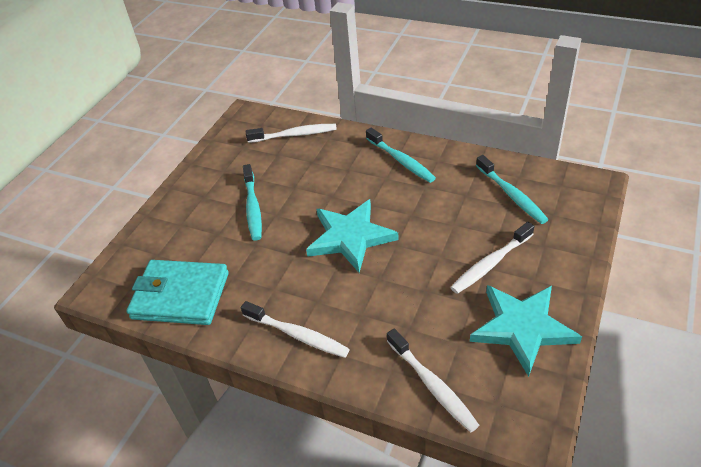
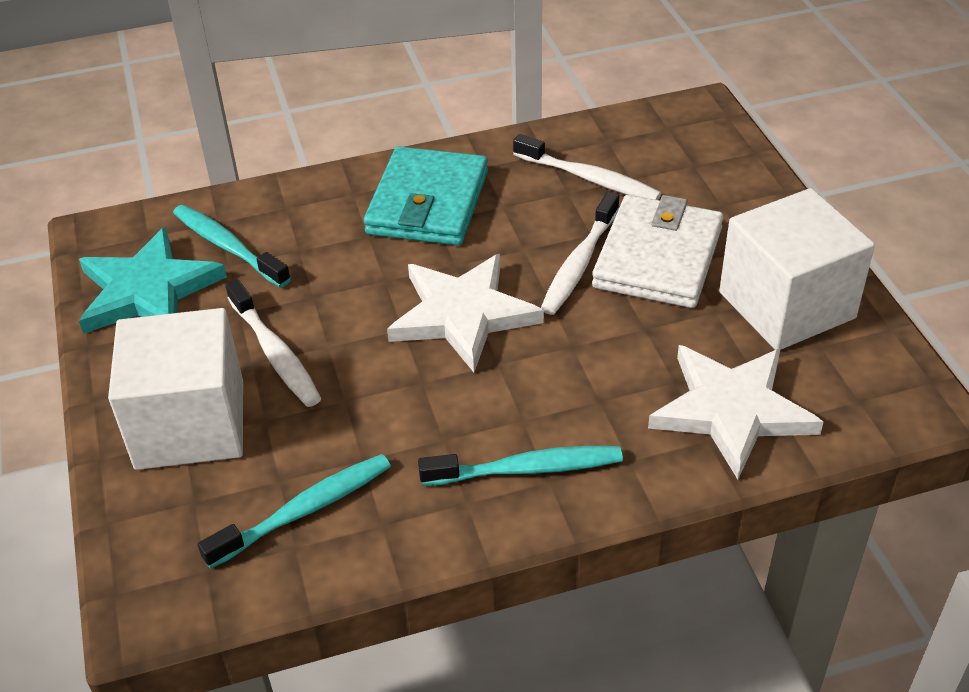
turquoise star: [306,199,399,273] [470,285,582,377] = 2 -> [79,227,227,334] = 1
white cube: none = 0 -> [108,308,243,470] [719,188,875,350] = 2
white star: none = 0 -> [387,254,544,372] [648,345,823,479] = 2
white toothbrush: [241,301,350,358] [246,124,337,143] [387,328,479,432] [450,222,534,294] = 4 -> [225,279,321,407] [513,134,661,200] [541,192,619,315] = 3
white wallet: none = 0 -> [592,195,723,308] = 1

